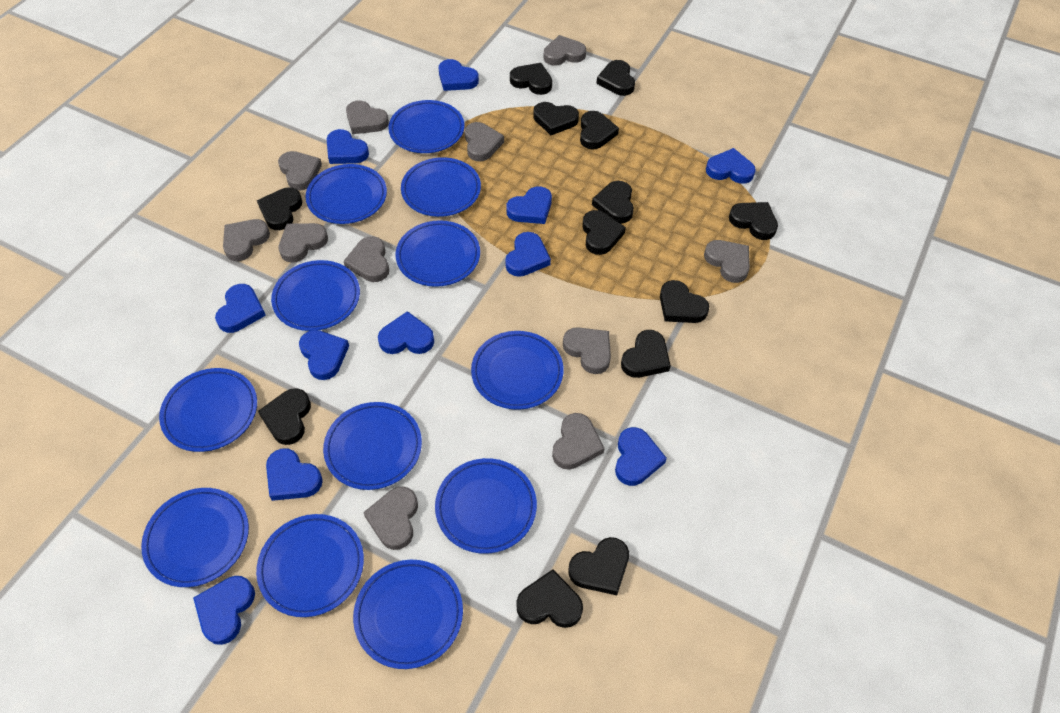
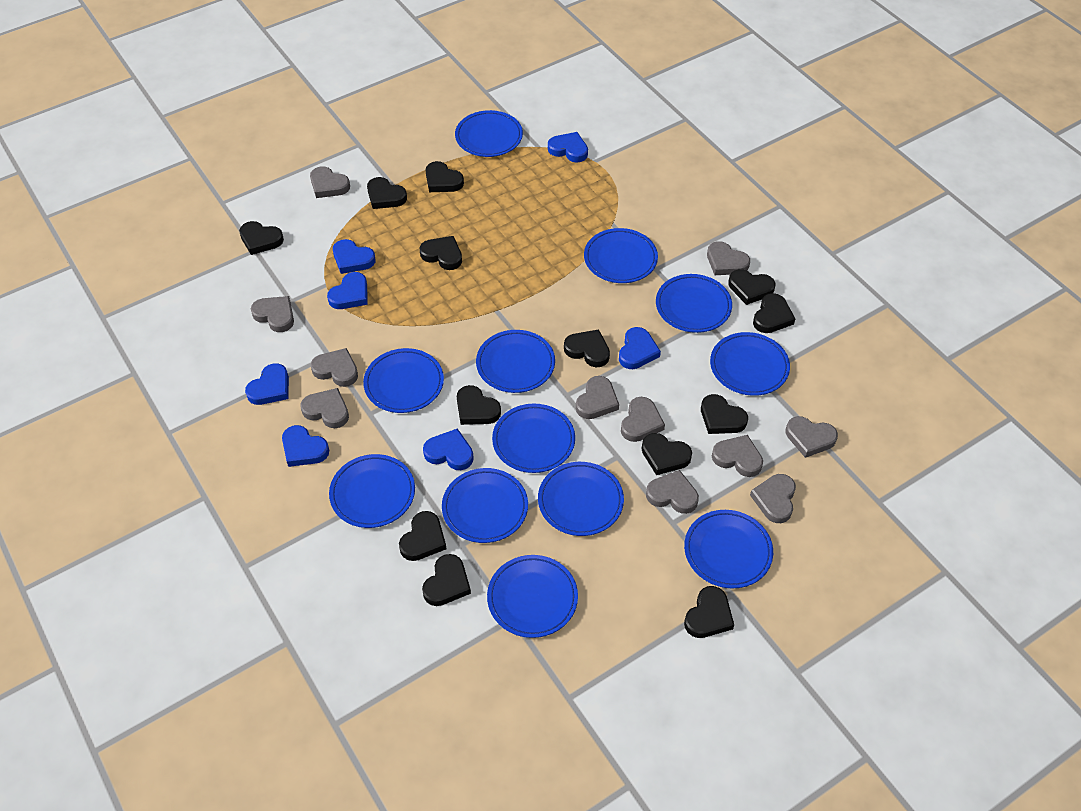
blue heart: [193,576,255,645] [215,284,266,333] [266,448,323,501] [299,330,349,380] [327,129,369,164] [378,311,434,354] [439,59,479,91] [505,232,551,277] [506,186,552,224] [615,427,667,486] [706,148,756,184] = 11 -> [245,363,289,405] [282,425,329,467] [327,272,368,309] [333,239,375,274] [423,428,474,470] [548,132,588,162] [619,327,661,369] = 7

